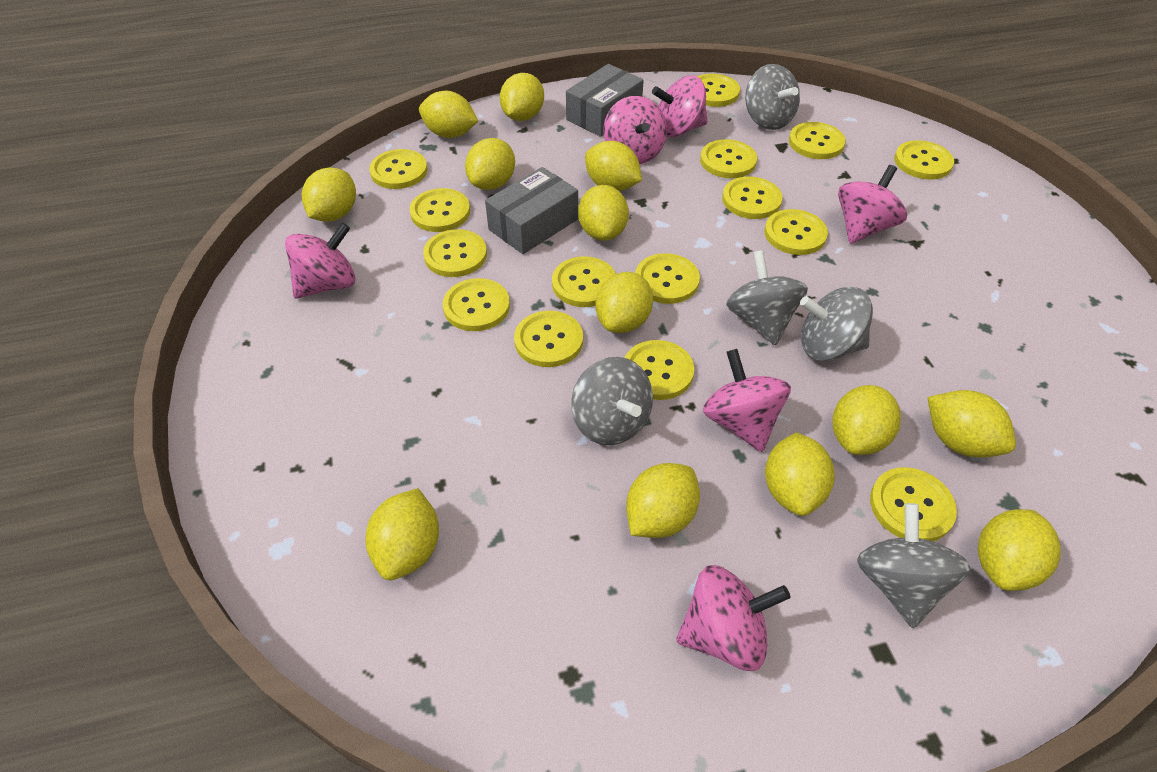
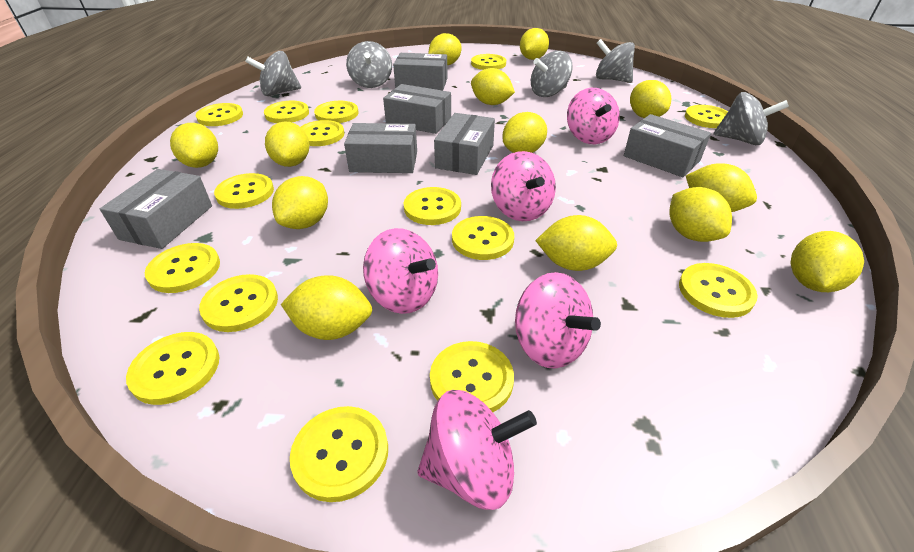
grey box: [485,167,578,254] [566,64,644,137] = 2 -> [100,169,212,249] [344,123,417,173] [383,84,451,134] [393,53,448,90] [434,113,495,175] [624,114,711,177] = 6
pink spinning top: [285,222,355,299] [603,96,667,164] [652,76,708,137] [676,565,791,671] [703,349,791,452] [838,165,907,244] = 6 -> [363,228,438,314] [417,390,537,510] [491,151,556,221] [515,272,601,368] [567,88,620,144] = 5

